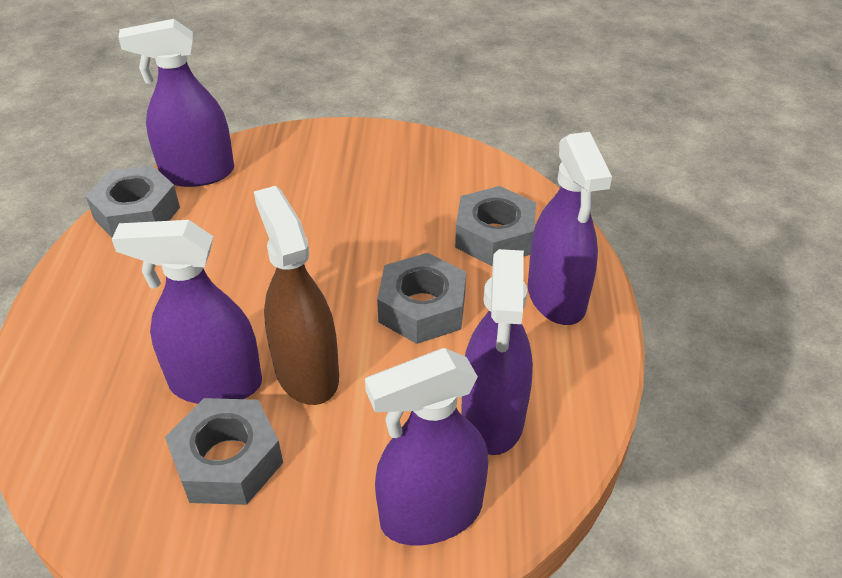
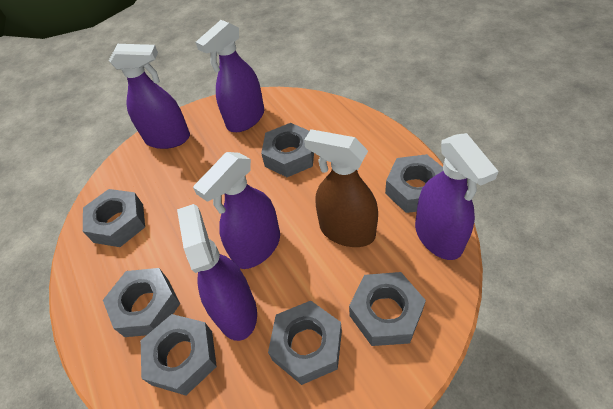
grey nut: [86,165,180,237] [165,398,283,505] [377,253,466,344] [455,186,536,266] = 4 -> [83,189,145,247] [103,268,180,337] [141,314,217,395] [261,123,314,177] [268,301,342,385] [349,272,426,346] [385,154,443,213] = 7

